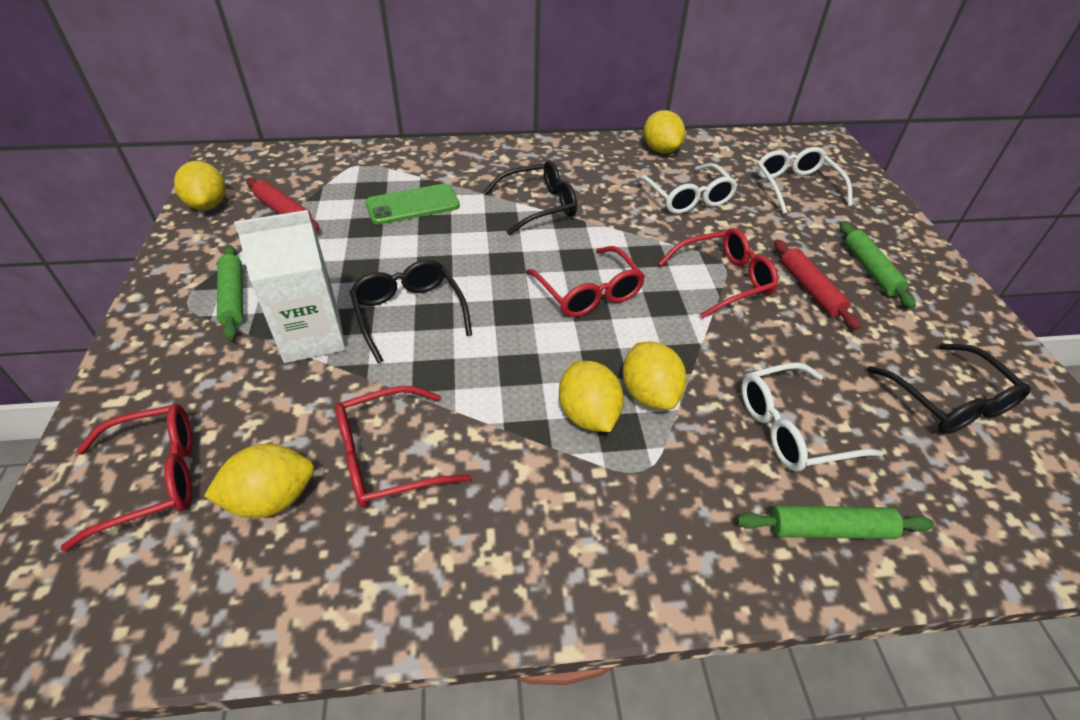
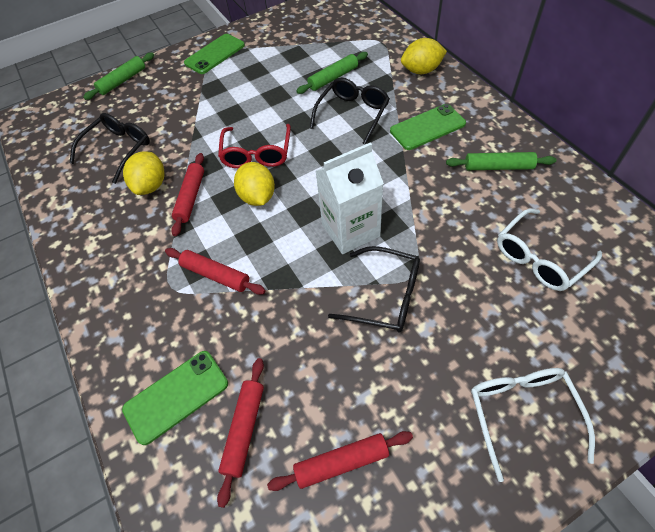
green phone: [365,184,460,225] = 1 -> [122,351,228,445] [184,34,245,74] [390,104,466,150] = 3
red glasses: [60,404,193,552] [335,386,471,507] [526,246,645,317] [658,228,778,319] = 4 -> [218,124,291,168] = 1
red rolling pin: [246,178,320,231] [774,240,861,330] = 2 -> [165,248,266,295] [171,153,204,236] [217,358,264,508] [267,431,413,491] = 4
white glasses: [635,163,738,214] [741,362,883,472] [756,147,852,214] = 3 -> [471,368,595,482] [497,208,602,291] = 2
yellow lemon: [174,161,226,210] [204,444,314,518] [559,361,624,432] [623,341,686,410] [644,110,685,153] = 5 -> [123,151,165,195] [234,162,275,206] [401,38,447,74] = 3

